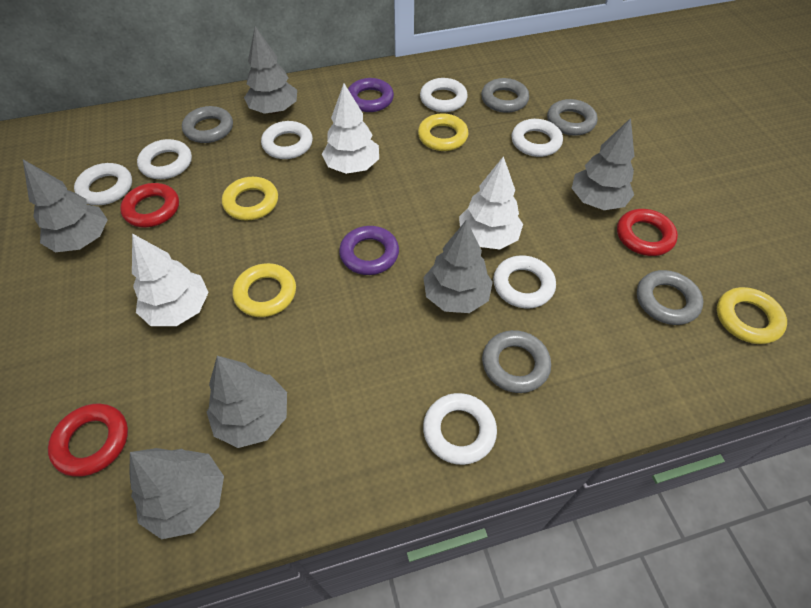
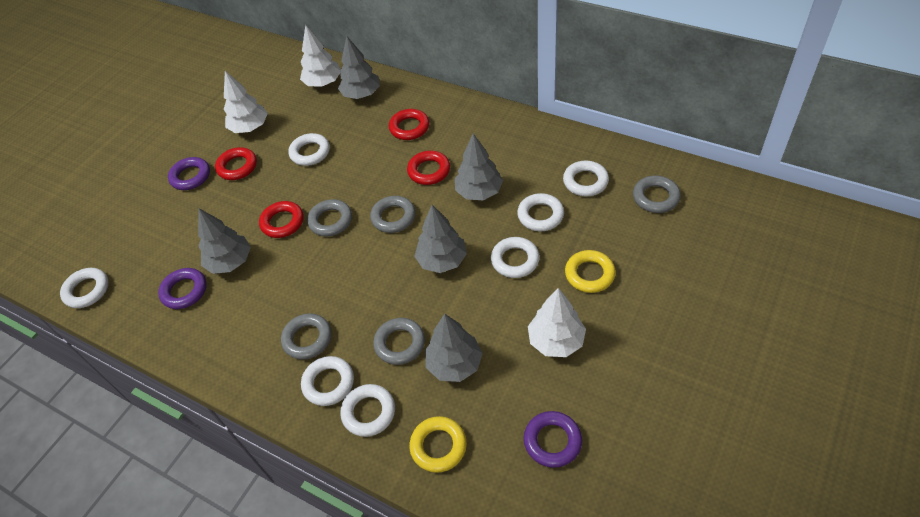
grey tree: [23,159,108,252] [129,448,224,539] [207,356,287,448] [244,26,297,114] [423,220,493,313] [572,118,634,210] = 6 -> [198,209,251,274] [338,36,380,99] [414,205,467,273] [425,314,483,382] [455,133,503,200] = 5
purple ring: [339,226,399,275] [348,78,394,112] = 2 -> [158,268,207,309] [168,157,210,190] [524,411,582,468] = 3
red ring: [48,404,128,477] [120,183,179,227] [617,209,678,256] = 3 -> [215,147,257,180] [259,201,304,238] [389,109,429,140] [407,151,450,185] = 4
yellow ring: [222,177,278,221] [232,263,296,317] [418,113,468,151] [717,287,787,344] = 4 -> [409,416,467,473] [565,250,616,293] = 2

